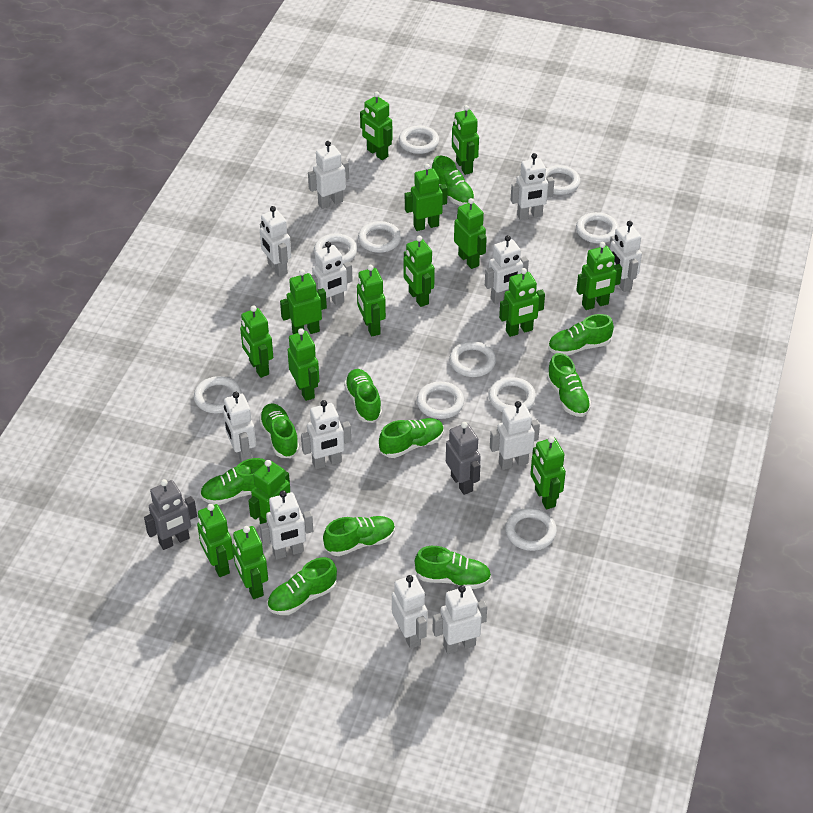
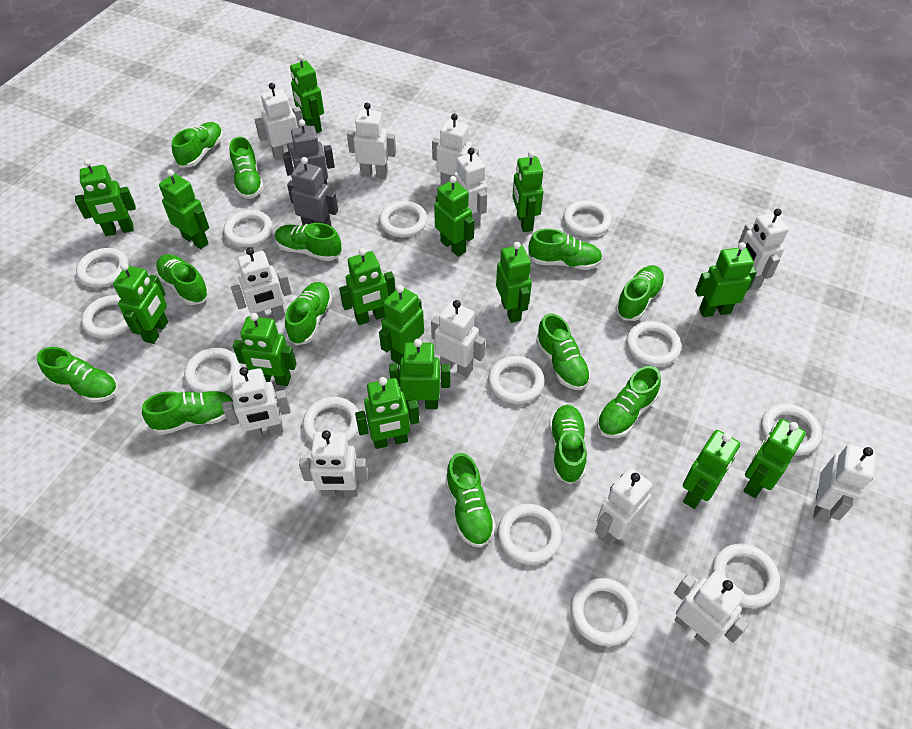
green shoe: [200,458,266,505] [259,403,300,458] [267,557,337,615] [323,516,395,556] [344,369,382,423] [379,418,444,458] [415,546,491,589] [432,156,475,206] [547,353,591,417] [548,314,614,356] = 10 -> [37,347,118,403] [142,391,234,435] [155,254,209,305] [172,122,223,168] [230,137,263,199] [275,223,342,261] [285,282,332,345] [445,453,496,548] [528,229,603,270] [536,313,591,390] [549,405,587,484] [597,366,661,438] [615,265,665,321] = 13
white ring: [194,376,241,413] [314,234,357,263] [358,221,401,253] [399,126,439,154] [417,382,464,419] [449,341,496,377] [488,377,536,412] [505,508,557,551] [545,165,580,195] [576,212,619,244] = 10 -> [76,248,129,288] [81,295,129,339] [184,348,241,393] [223,210,273,247] [302,397,359,443] [379,201,428,238] [488,356,545,404] [497,504,562,565] [563,200,612,237] [570,578,639,646] [626,321,681,367] [712,544,780,608] [761,404,822,456] = 13

